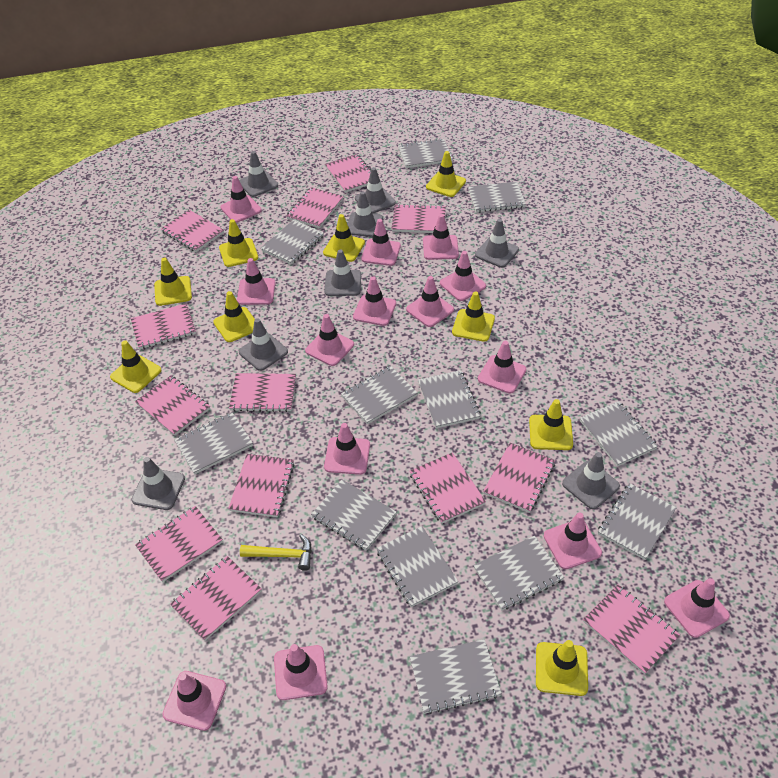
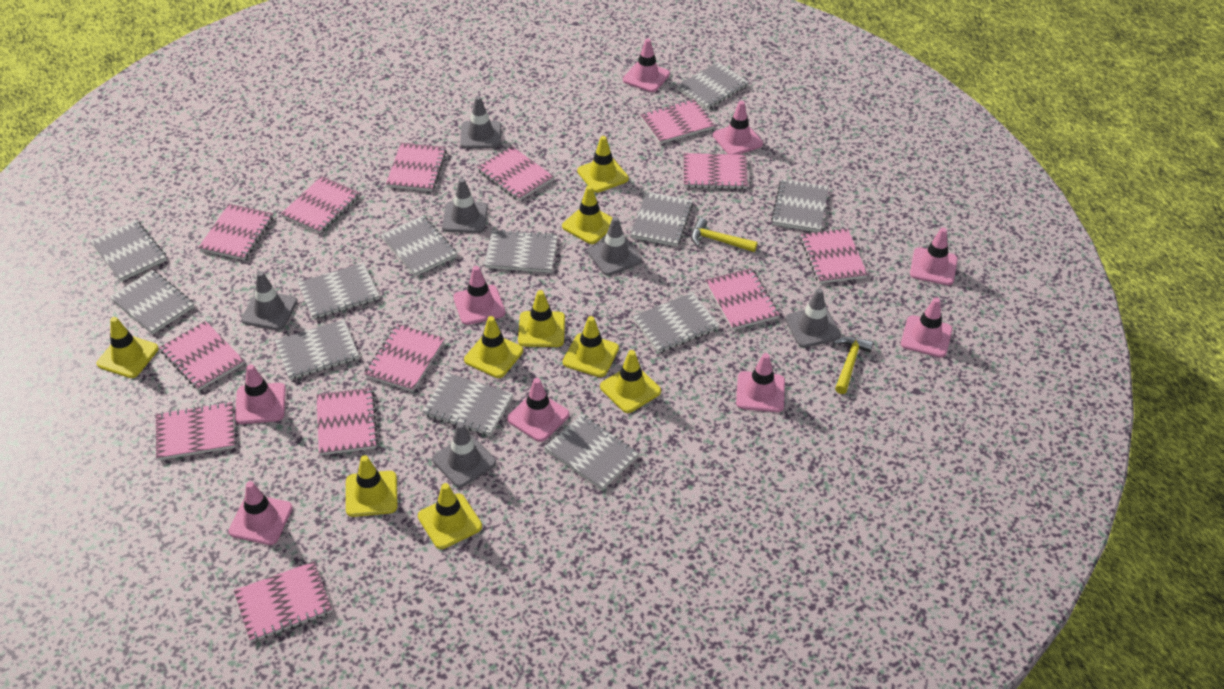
grey traffic cone: [131,457,185,510] [239,151,278,197] [239,318,288,371] [324,249,361,296] [347,191,383,237] [355,167,396,213] [475,219,519,268] [562,452,620,509] = 8 -> [241,271,298,330] [432,422,496,488] [442,178,488,233] [460,96,501,149] [587,217,642,276] [785,288,841,348] = 6
pink traffic cone: [162,671,226,731] [220,176,262,223] [237,258,276,305] [274,644,328,700] [305,314,354,366] [324,423,370,475] [353,277,396,326] [361,219,401,266] [406,276,454,327] [423,214,459,260] [440,251,486,301] [478,341,526,394] [544,512,602,569] [664,578,730,638] = 14 -> [228,481,293,545] [235,364,286,424] [453,266,505,325] [507,378,570,442] [623,38,670,92] [713,101,763,155] [736,353,785,412] [901,297,952,358] [910,228,958,285] = 9
yellow hammer: [240,534,312,571] = 1 -> [691,218,758,252] [833,337,873,394] = 2

